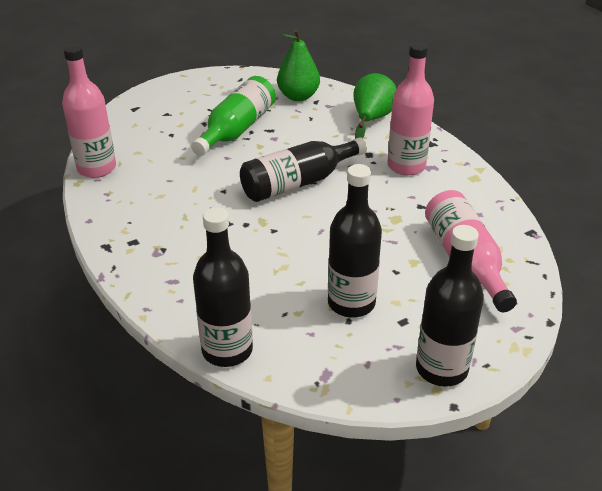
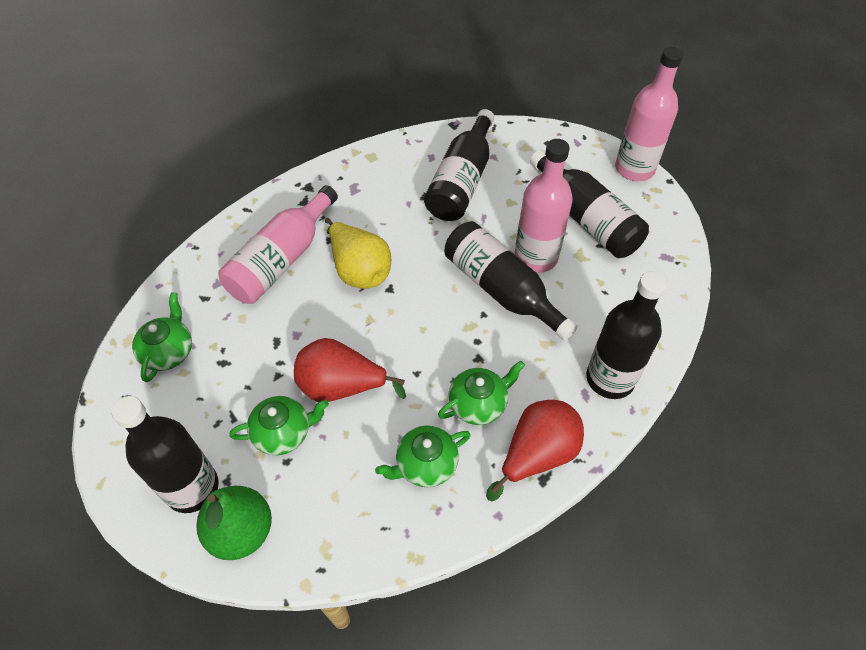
black bottle: [193,207,253,367] [240,137,367,202] [328,164,382,317] [416,225,484,387] = 4 -> [112,396,219,513] [424,109,494,221] [445,221,578,341] [530,150,649,258] [586,271,667,399] = 5
green bottle: [191,76,276,156] = 1 -> none = 0
green pear: [277,29,320,101] [353,73,397,139] = 2 -> [197,486,272,560] = 1
green teapot: none = 0 -> [132,292,192,382] [229,396,329,455] [375,425,471,487] [438,361,525,425] = 4
red pear: none = 0 -> [294,338,406,402] [486,400,584,501] = 2
yellow pear: none = 0 -> [325,218,391,289] = 1

